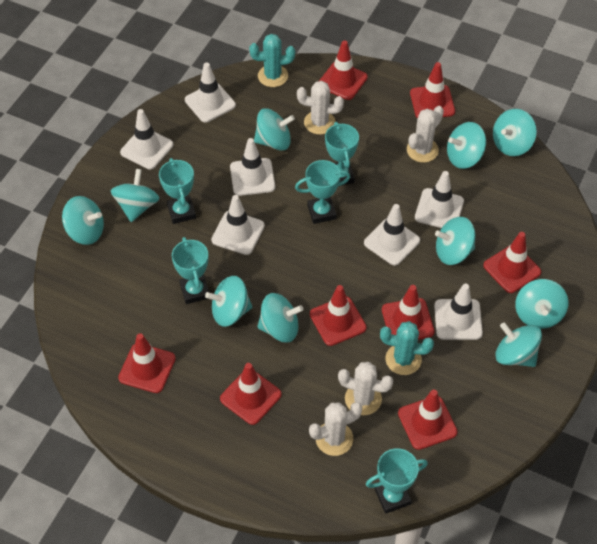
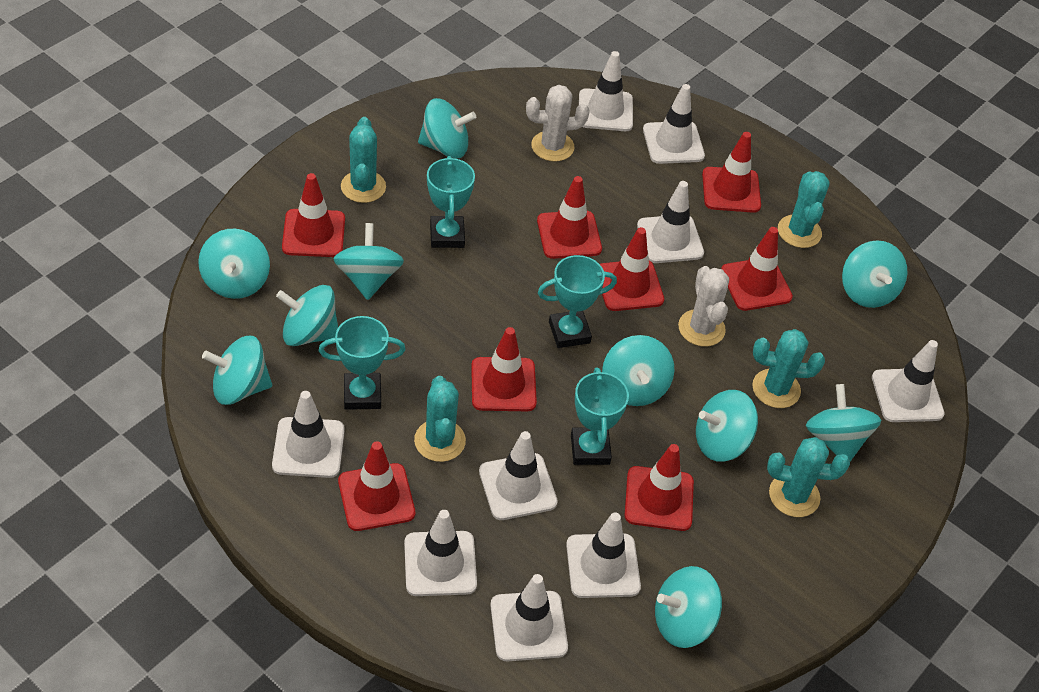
turquoise cactus: [249,34,295,87] [380,321,434,375] = 2 -> [341,117,386,203] [414,376,466,462] [752,329,825,408] [767,437,850,517] [778,171,830,248] = 5
turquoise trophy: [159,158,196,224] [172,237,210,304] [295,160,350,224] [325,122,359,185] [366,448,428,514] = 5 -> [319,316,406,410] [427,156,475,248] [538,255,617,348] [571,368,629,465] = 4
white cactus: [297,81,344,134] [309,402,362,456] [338,362,393,415] [407,106,444,163] = 4 -> [526,85,590,162] [678,266,729,347] = 2
white traffic cone: [120,109,173,169] [185,62,236,123] [211,195,265,255] [230,138,275,196] [364,204,420,266] [415,171,464,228] [434,284,483,340] = 7 -> [272,391,345,478] [404,510,477,596] [479,431,558,520] [490,574,568,661] [566,512,641,598] [579,51,633,131] [637,181,704,263] [643,84,705,164] [872,340,945,422] = 9

